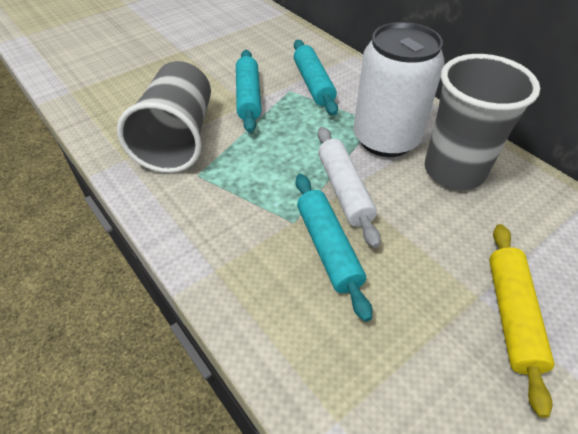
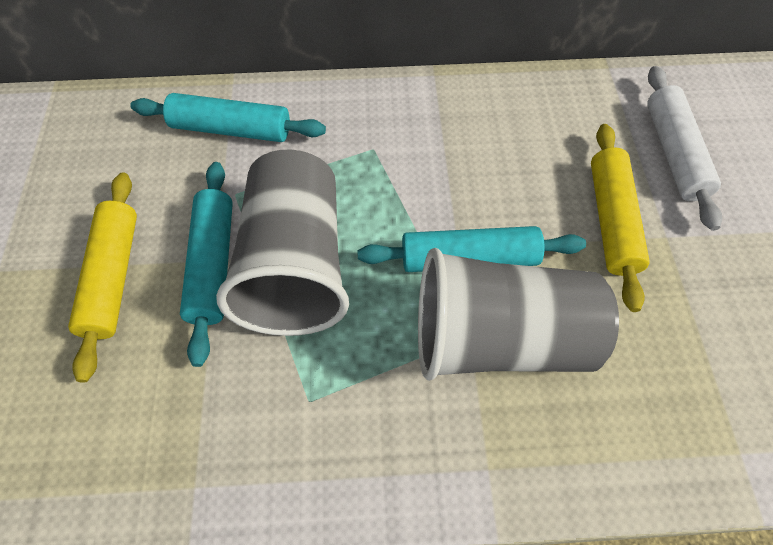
white can: [353,22,445,157] = 1 -> none = 0
yellow rolling pin: [489,224,554,418] = 1 -> [68,172,137,383] [591,124,650,312] = 2

